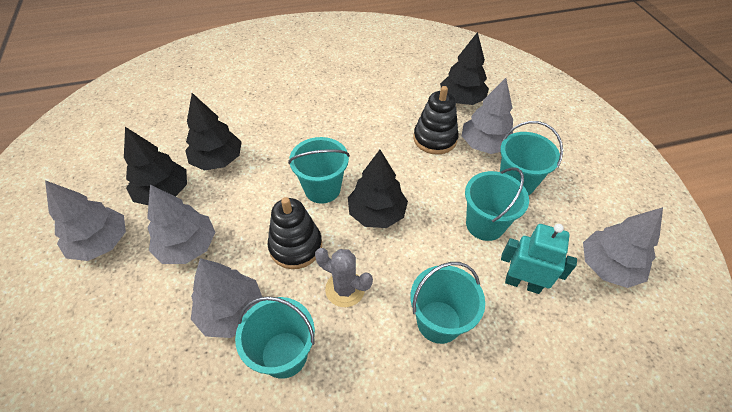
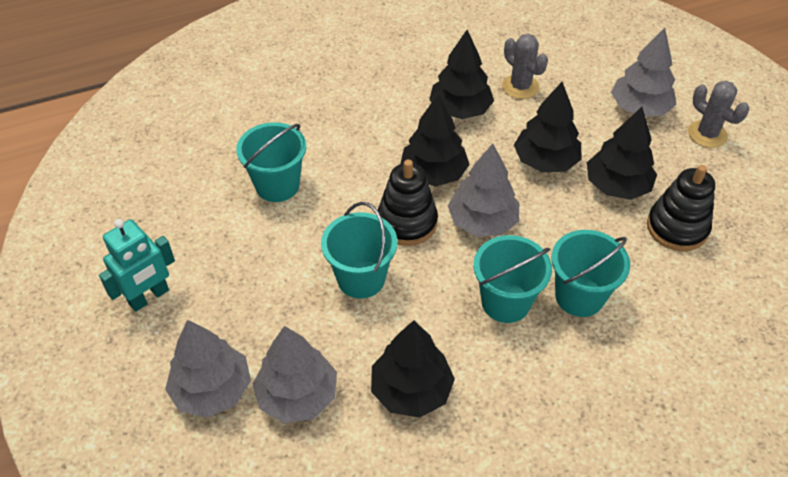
black tree: [124,127,187,205] [185,93,242,171] [348,150,408,228] [440,32,489,105] = 4 -> [371,320,455,418] [400,94,470,186] [429,29,494,119] [514,82,581,172] [587,107,657,200] = 5
grey cactus: [315,248,373,307] = 1 -> [502,33,548,99] [688,81,749,148] = 2
grey tree: [45,180,126,261] [147,185,215,264] [191,258,262,338] [462,78,513,154] [583,207,663,288] = 5 -> [165,320,251,418] [253,326,337,423] [448,144,519,237] [611,28,676,116] = 4
turquoise bucket: [235,296,315,379] [288,137,350,204] [410,262,485,344] [465,167,529,241] [500,121,563,196] = 5 -> [236,122,306,202] [321,202,398,299] [473,235,552,323] [551,230,630,317] = 4

